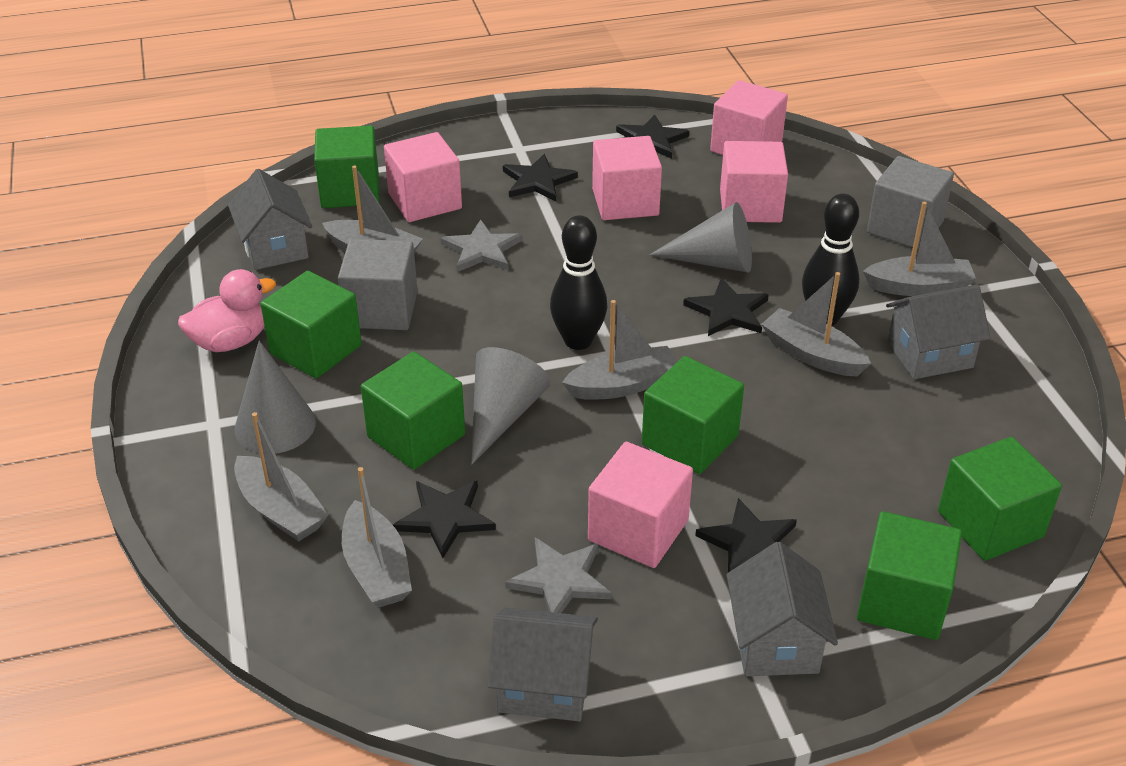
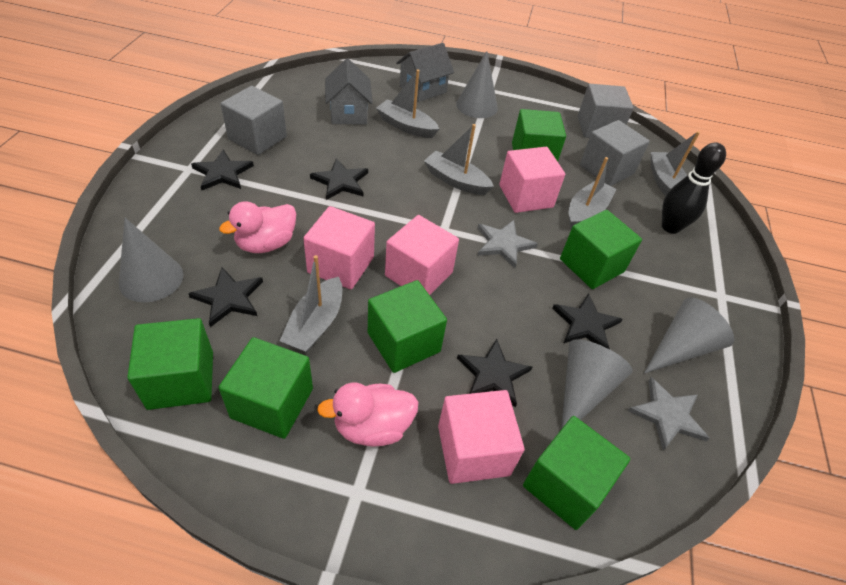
black bowling pin: [550,215,607,350] [802,194,859,326] = 2 -> [662,142,726,234] = 1
grey boat: [234,412,329,542] [322,166,423,253] [342,467,412,608] [562,300,677,400] [761,272,871,376] [863,202,976,296] = 6 -> [280,255,342,353] [376,69,439,138] [424,124,494,195] [569,157,617,229] [651,131,700,196] = 5
grey cone: [234,341,316,454] [471,347,550,465] [649,202,752,273] = 3 -> [119,218,183,302] [456,51,498,118] [561,339,633,429] [644,297,734,374] = 4
grey cube: [338,239,417,330] [867,156,954,249] = 2 -> [221,86,287,155] [578,84,634,138] [580,120,650,186] = 3
grey house: [228,169,312,270] [487,607,598,721] [727,542,838,676] [886,285,991,379] = 4 -> [325,58,373,124] [396,43,454,102] = 2
pink cube: [384,132,462,222] [588,442,693,568] [592,136,662,220] [710,80,788,155] [720,141,788,223] = 5 -> [303,206,375,290] [385,215,459,295] [438,390,524,484] [499,147,565,213] = 4
pink duck: [178,269,276,352] = 1 -> [219,201,296,253] [317,383,418,447] = 2

